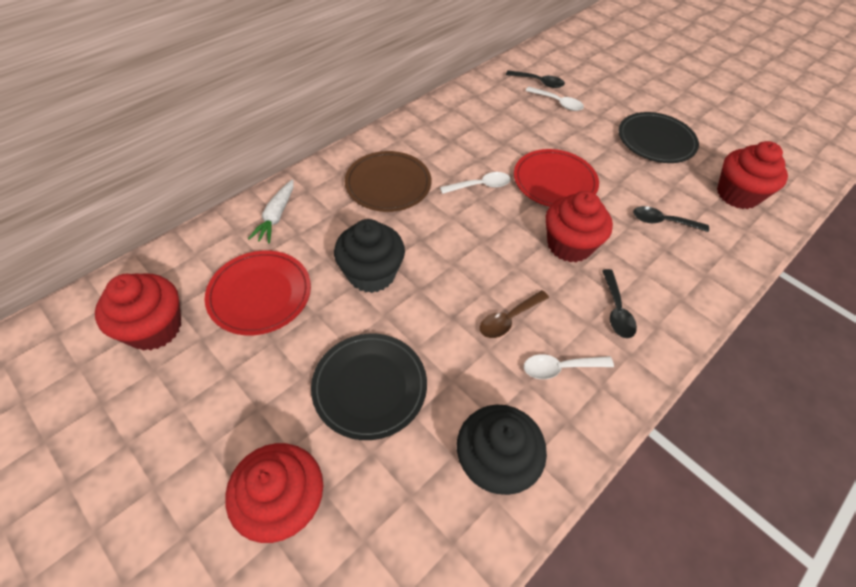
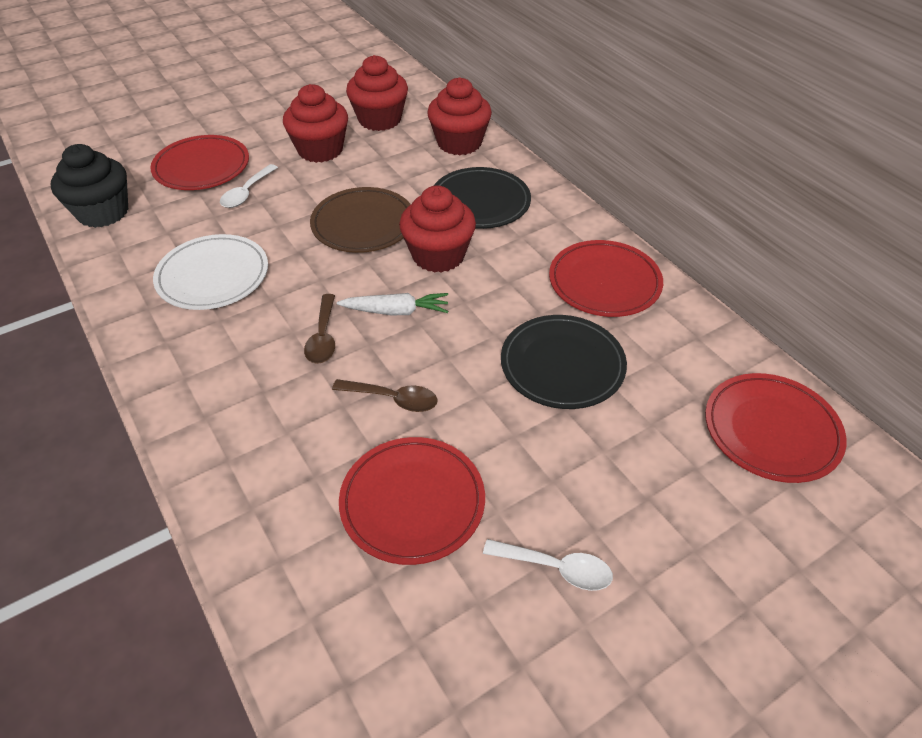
black cupcake: [334,219,405,293] [457,405,547,495] = 2 -> [51,144,128,228] = 1
black spoon: [506,70,565,88] [602,269,637,338] [633,206,709,232] = 3 -> none = 0
brown spoon: [480,290,549,338] = 1 -> [304,294,335,364] [332,379,438,412] = 2
red plate: [205,250,311,335] [514,149,599,207] = 2 -> [150,135,249,190] [339,437,485,565] [549,240,663,317] [705,373,846,483] = 4
white plate: none = 0 -> [153,234,268,310] = 1
white spoon: [440,172,511,194] [524,354,614,379] [526,87,584,111] = 3 -> [220,164,278,208] [483,539,613,591] = 2

